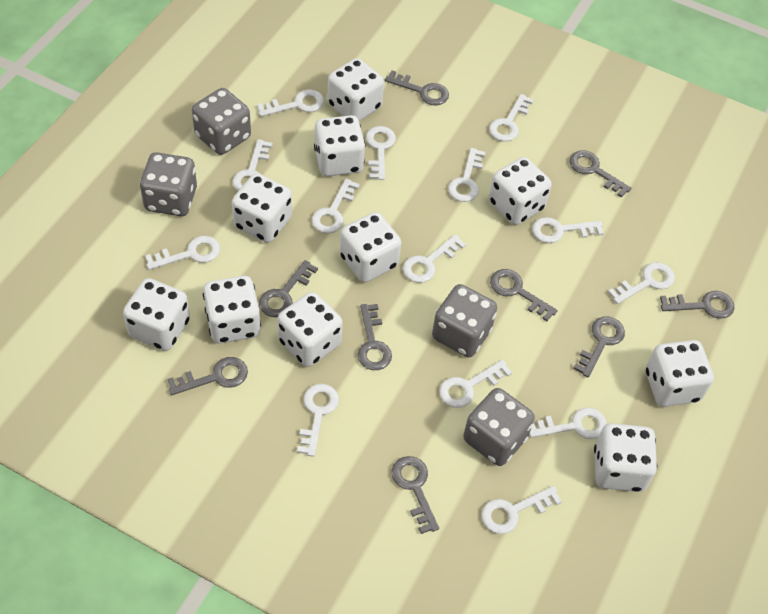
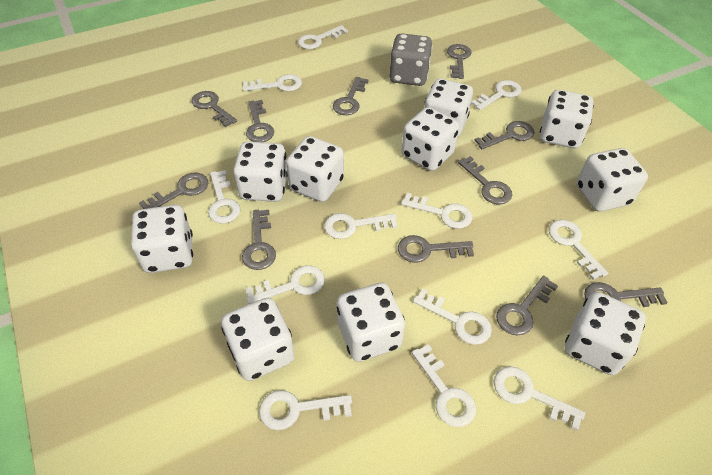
grey dice: [140,152,197,216] [192,88,251,155] [432,284,497,357] [463,388,535,466] = 4 -> [389,33,433,86] = 1
grey key: [167,357,248,395] [259,260,318,317] [358,304,392,370] [385,70,449,105] [391,456,439,534] [490,269,558,321] [570,150,631,198] [573,317,625,377] [660,291,735,319] = 9 -> [139,173,208,209] [192,91,237,127] [242,210,276,270] [246,100,274,142] [333,77,368,115] [398,235,474,263] [447,44,471,79] [458,156,512,205] [474,121,535,149] [496,275,558,336] [584,282,668,307] = 11
white key: [145,236,220,270] [232,139,273,191] [257,90,324,117] [297,384,339,457] [312,179,360,234] [366,126,396,180] [403,234,466,283] [439,360,512,408] [448,148,485,202] [482,486,562,534] [489,94,534,141] [529,407,607,439] [532,217,604,243] [608,262,675,304] = 14 -> [208,170,240,224] [242,74,302,91] [245,265,325,304] [259,390,352,430] [298,25,348,49] [324,213,398,239] [401,193,472,229] [412,344,476,427] [413,289,492,345] [471,80,522,110] [494,366,585,431] [549,220,608,280] = 12

